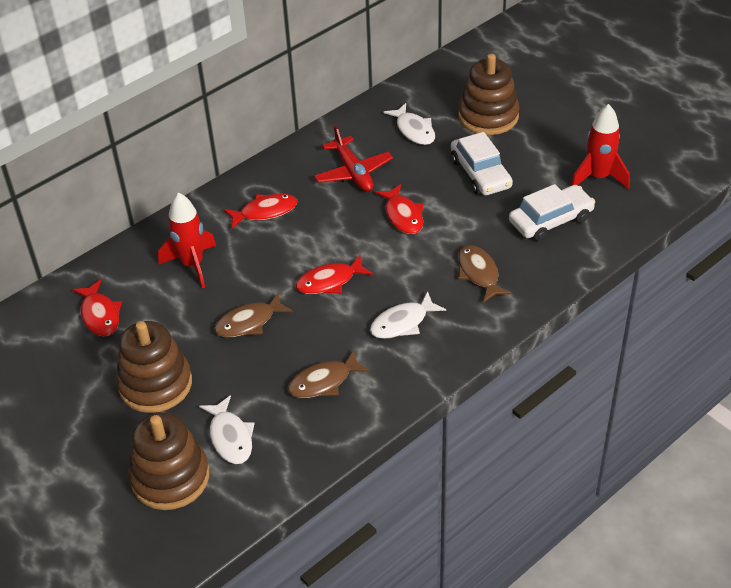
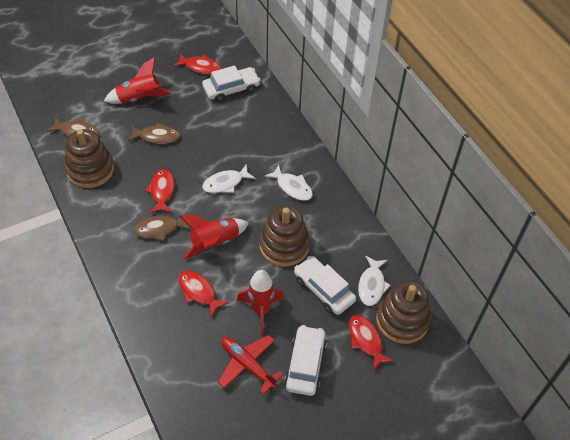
red rocket: [158,192,216,288] [571,104,630,189] = 2 -> [104,57,172,104] [180,214,249,260] [237,270,284,335] = 3
white car: [451,132,513,195] [509,184,595,241] = 2 -> [202,65,261,102] [285,325,327,396] [294,256,356,315] = 3

